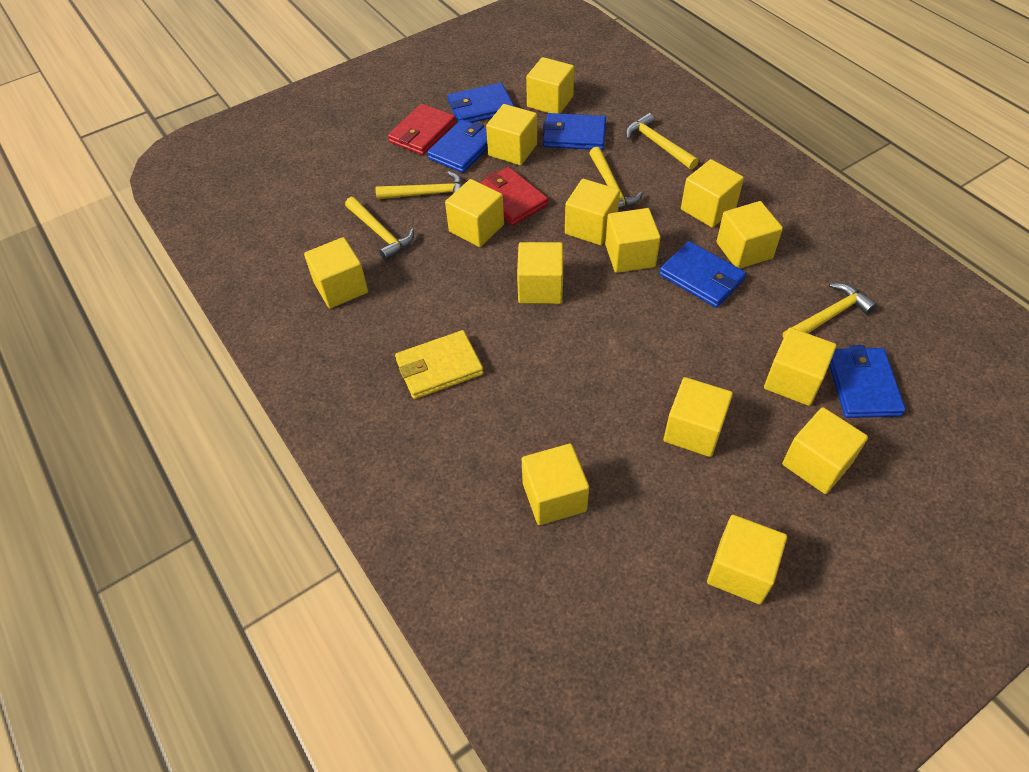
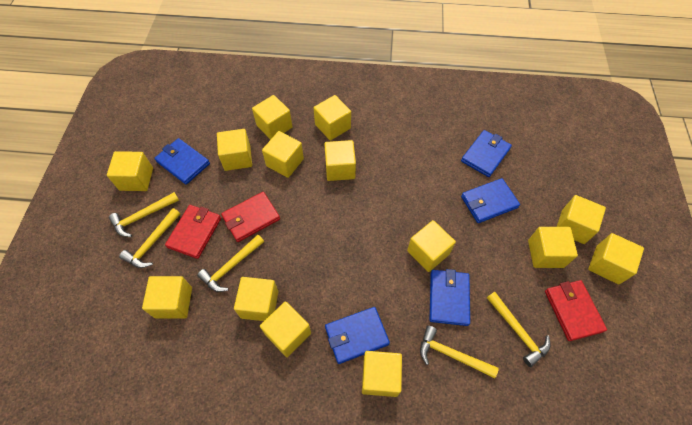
red wallet: [388,104,456,155] [479,167,548,226] = 2 -> [165,205,221,259] [221,192,280,242] [545,280,607,341] = 3
yellow wallet: [395,330,484,399] = 1 -> none = 0

